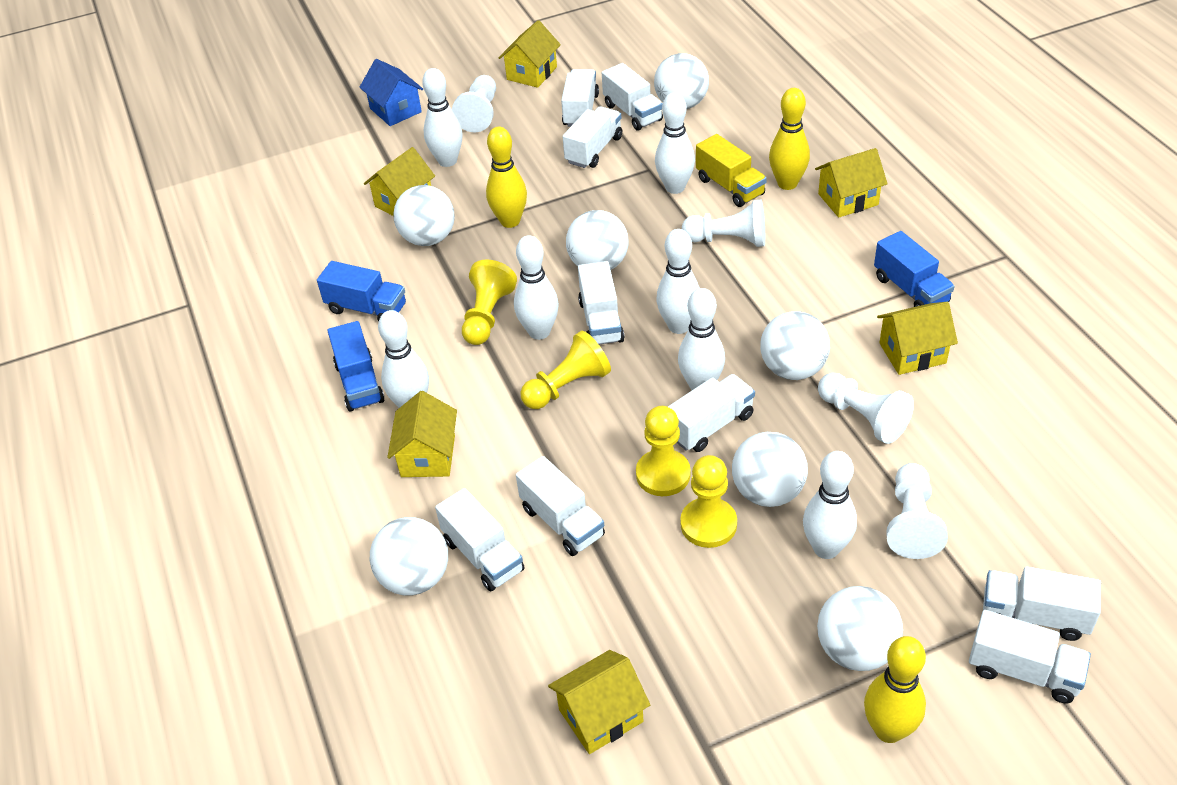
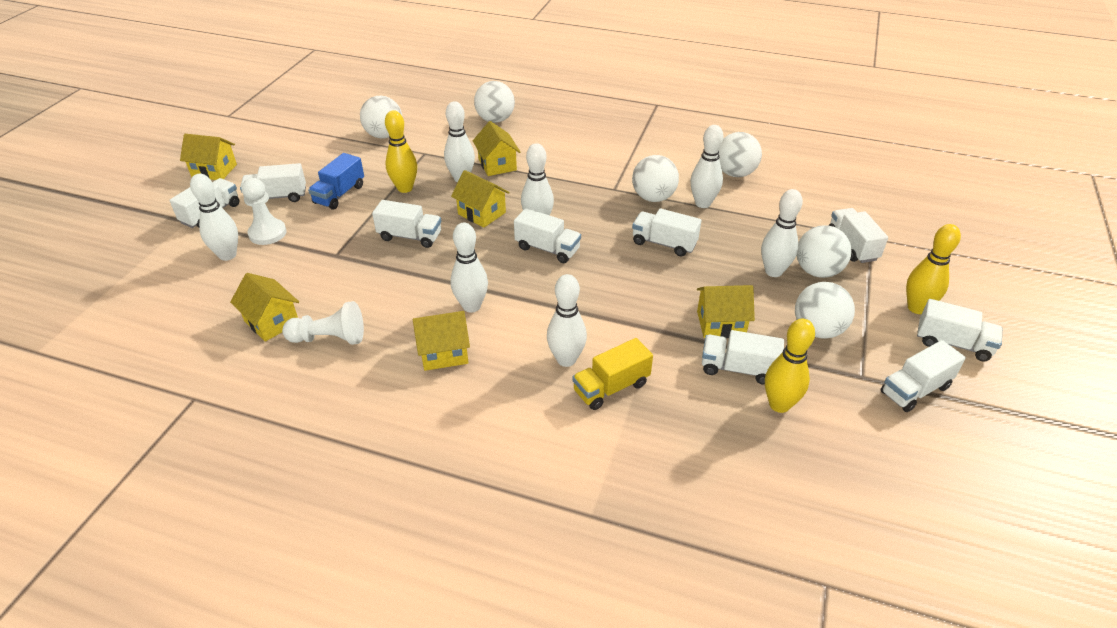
blue house: [359,59,423,126] = 1 -> none = 0
blue truck: [317,261,406,321] [327,321,384,412] [874,231,955,307] = 3 -> [308,153,364,210] = 1
white ball: [370,517,448,596] [393,185,455,246] [566,210,629,270] [654,53,709,109] [732,432,808,507] [760,311,830,380] [817,586,903,671] = 7 -> [360,96,402,139] [474,81,515,123] [632,155,679,202] [718,132,762,177] [795,282,855,339] [797,225,852,278] = 6
white pawn: [452,75,496,132] [682,200,765,247] [818,372,914,444] [886,463,948,559] = 4 -> [241,178,287,245] [282,301,364,345] = 2
yellow pawn: [462,259,517,345] [520,331,611,409] [636,406,691,496] [680,455,737,548] = 4 -> none = 0

